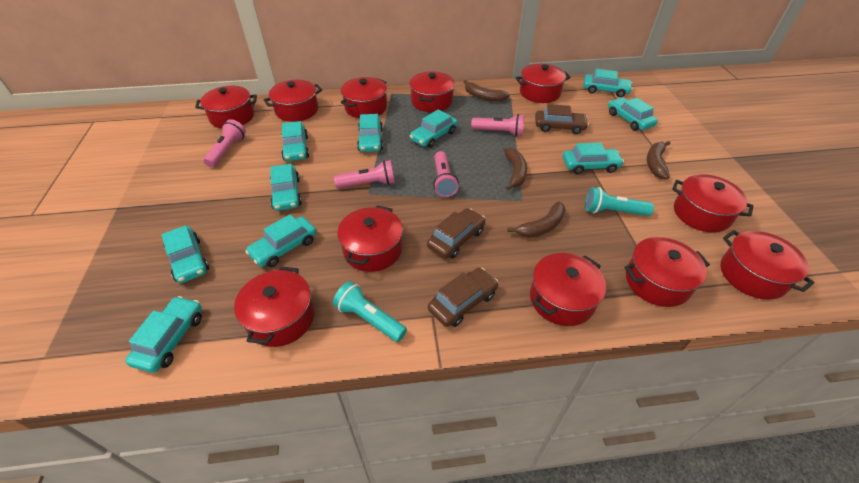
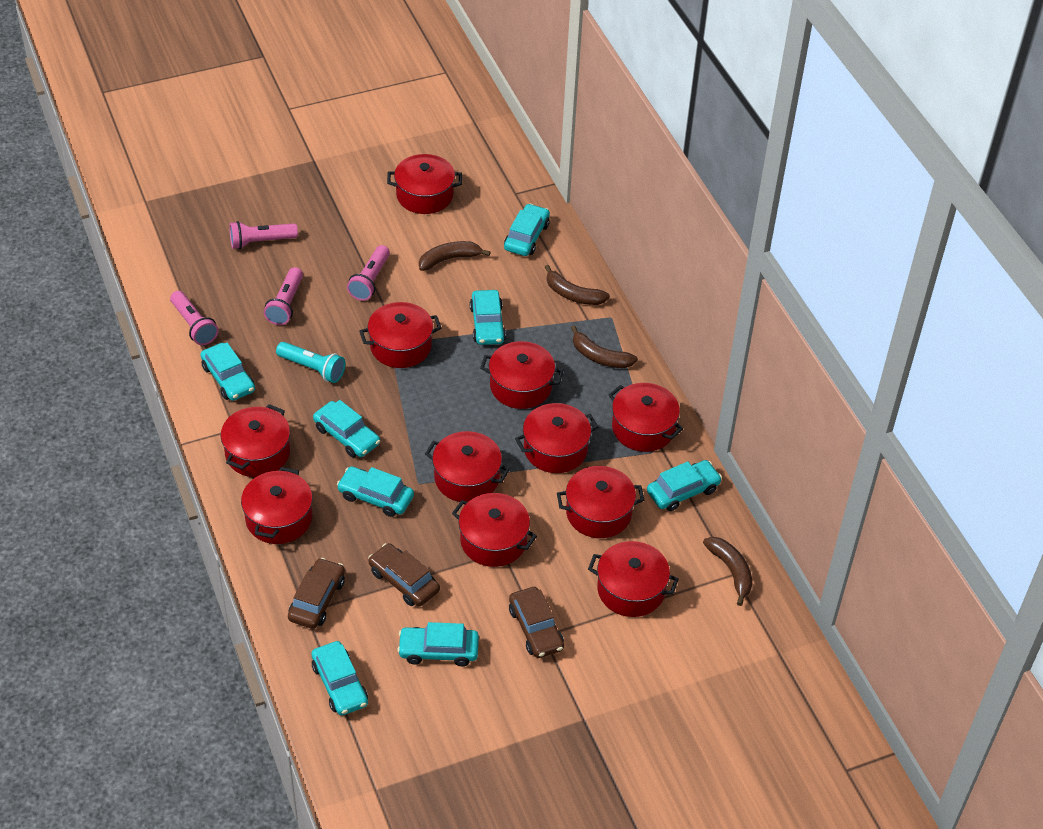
turquoise car: [125,296,202,373] [161,226,209,283] [245,214,317,267] [270,164,302,211] [281,121,309,161] [357,114,383,152] [410,109,457,148] [563,143,624,174] [584,69,633,97] [608,97,658,131] = 10 -> [200,343,255,401] [311,641,368,716] [313,400,380,458] [337,466,414,517] [397,622,479,666] [470,290,506,345] [504,204,550,256] [647,460,722,511] = 8
turquoise flashlight: [333,281,407,342] [585,187,654,216] = 2 -> [276,342,346,383] = 1

